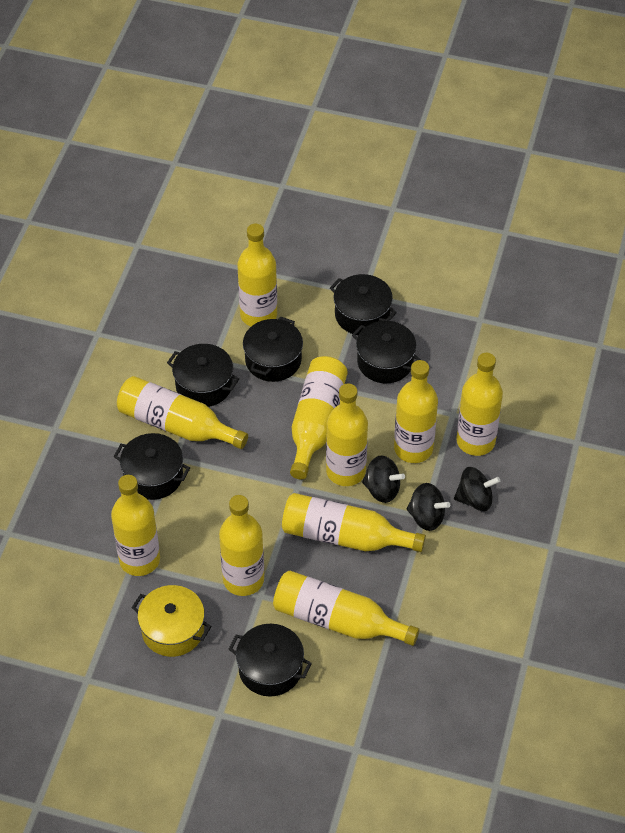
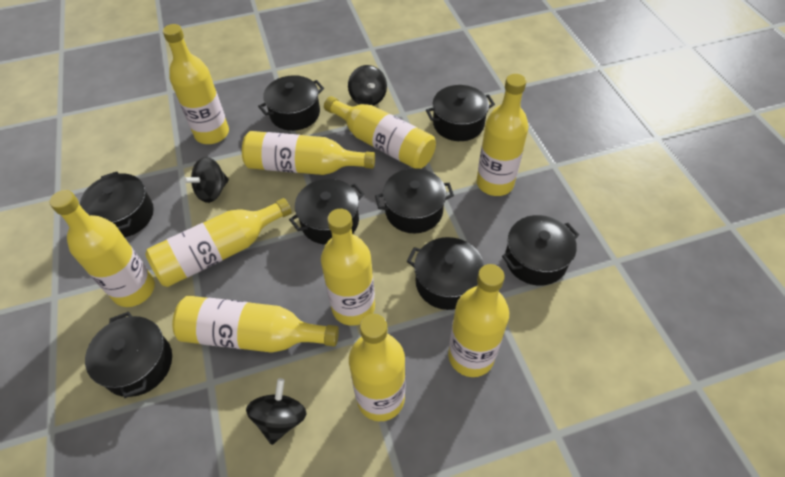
black pot: [113,433,190,500] [167,344,239,407] [229,624,312,697] [243,316,303,382] [330,274,397,335] [352,321,421,383] = 6 -> [80,172,154,237] [85,312,172,398] [258,75,324,131] [289,179,364,245] [375,168,454,233] [407,237,484,310] [426,85,495,141] [502,215,579,286] = 8
yellow pot: [132,585,212,657] = 1 -> none = 0

